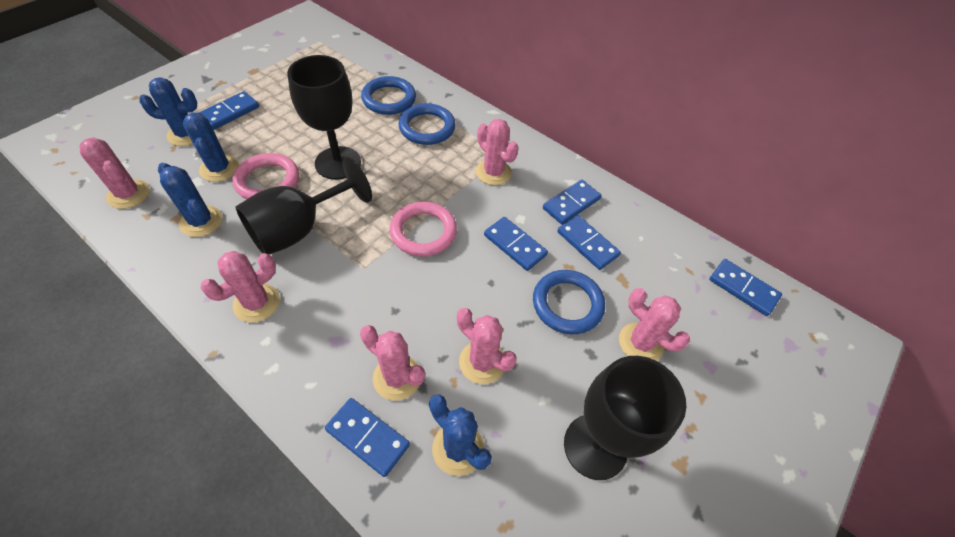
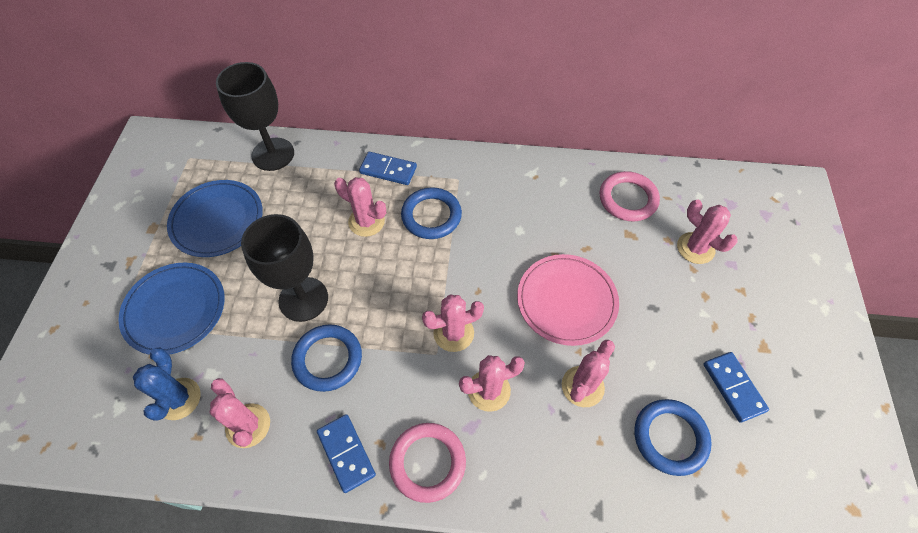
black goblet: [235,156,372,254] [287,55,361,180] [564,356,686,480] = 3 -> [216,62,294,171] [241,214,328,322] = 2
blue cactus: [139,77,197,146] [158,163,222,237] [183,112,239,182] [429,394,492,476] = 4 -> [133,348,201,421] = 1
blue domino: [199,91,259,129] [325,398,410,477] [484,217,548,271] [543,180,601,225] [557,215,621,270] [709,259,782,316] = 6 -> [317,414,376,493] [359,152,417,185] [704,352,769,423] = 3
blue plate: none = 0 -> [118,263,225,355] [167,180,263,257] = 2
pink plate: none = 0 -> [517,254,619,346] = 1

